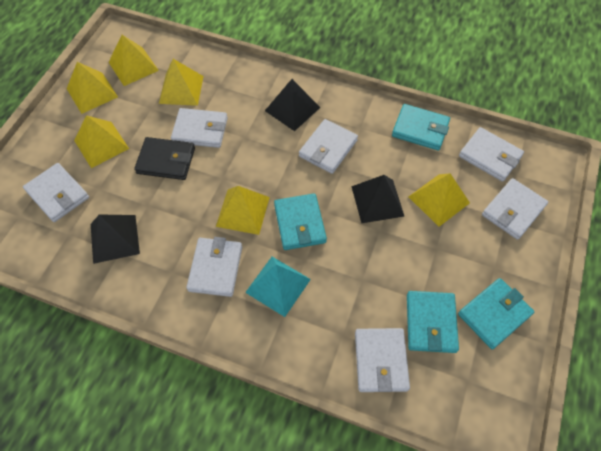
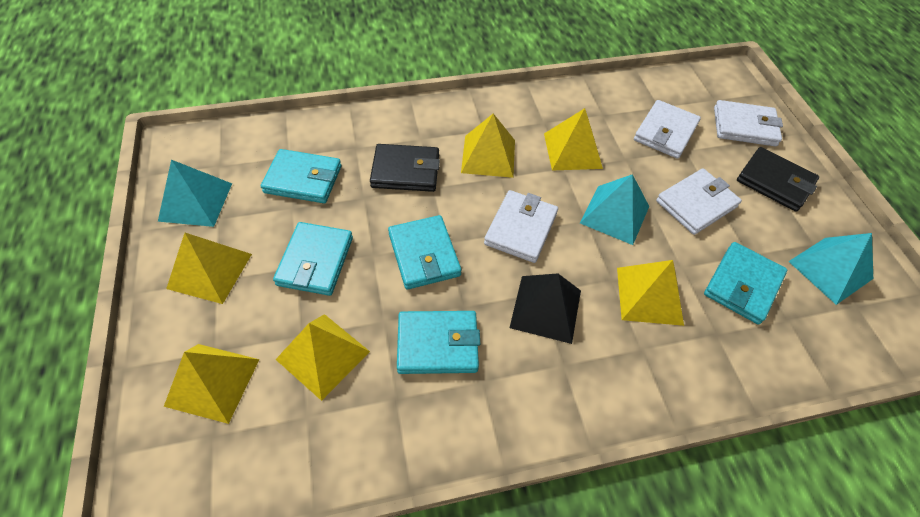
black pyramid: [91,214,140,264] [265,79,320,131] [351,175,404,224] = 3 -> [510,273,581,344] = 1
black wallet: [134,137,195,180] = 1 -> [370,144,440,192] [737,147,819,212] = 2
turquoise pyramid: [245,257,311,317] = 1 -> [158,160,232,227] [580,174,649,245] [788,233,873,305] = 3
turquoise wallet: [274,193,327,250] [392,104,450,151] [407,291,459,353] [458,278,534,349] = 4 -> [261,149,341,203] [273,222,353,296] [388,215,461,290] [397,311,480,374] [704,242,787,325] = 5
white wallet: [23,163,89,222] [171,108,228,148] [186,237,242,297] [299,119,358,174] [355,328,410,392] [459,127,524,182] [482,178,548,240] = 7 -> [484,190,558,263] [634,100,701,159] [656,168,742,235] [714,100,783,146] = 4

